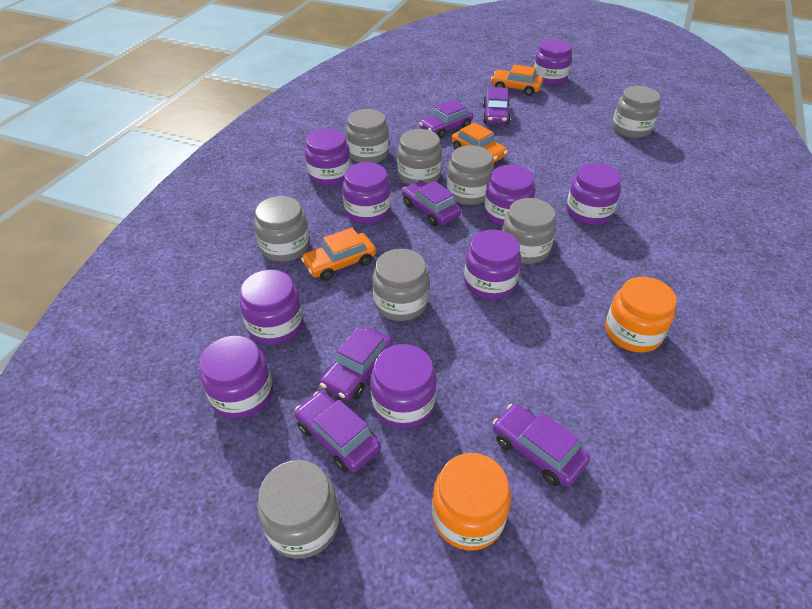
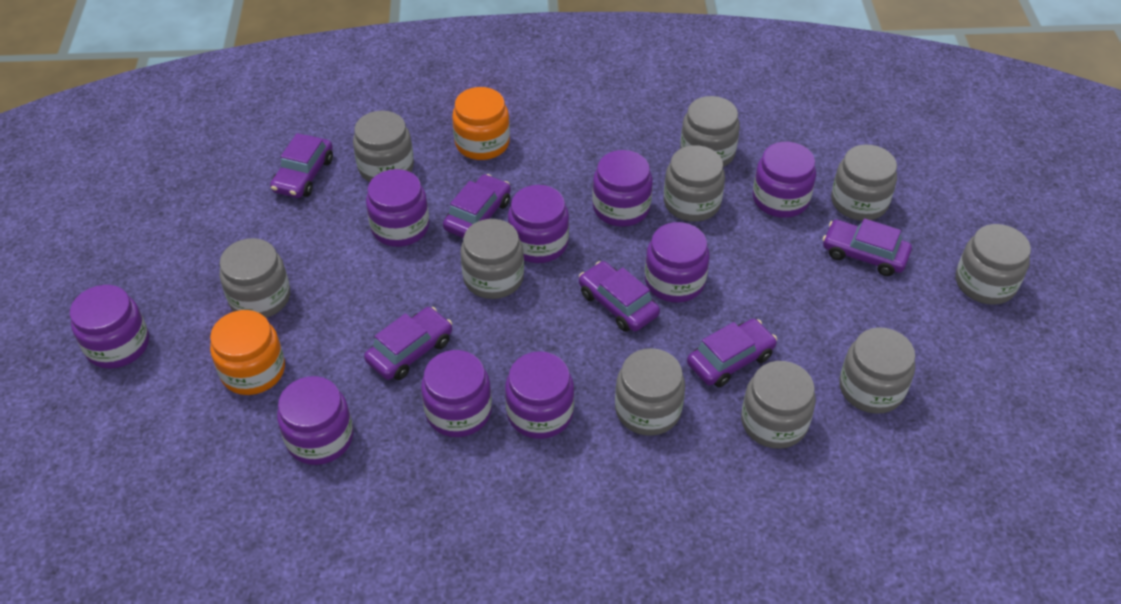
grey jar: [254,196,310,262] [257,460,340,559] [346,109,389,163] [373,249,429,321] [397,129,442,185] [447,145,494,205] [502,198,556,264] [612,86,661,138] = 8 -> [220,238,290,318] [353,110,414,182] [460,219,524,299] [615,348,685,436] [664,145,725,222] [680,96,740,167] [741,361,816,449] [831,145,897,221] [839,327,915,414] [956,224,1031,305] = 10
orange car: [301,228,376,281] [451,122,508,163] [491,64,543,96] = 3 -> none = 0

